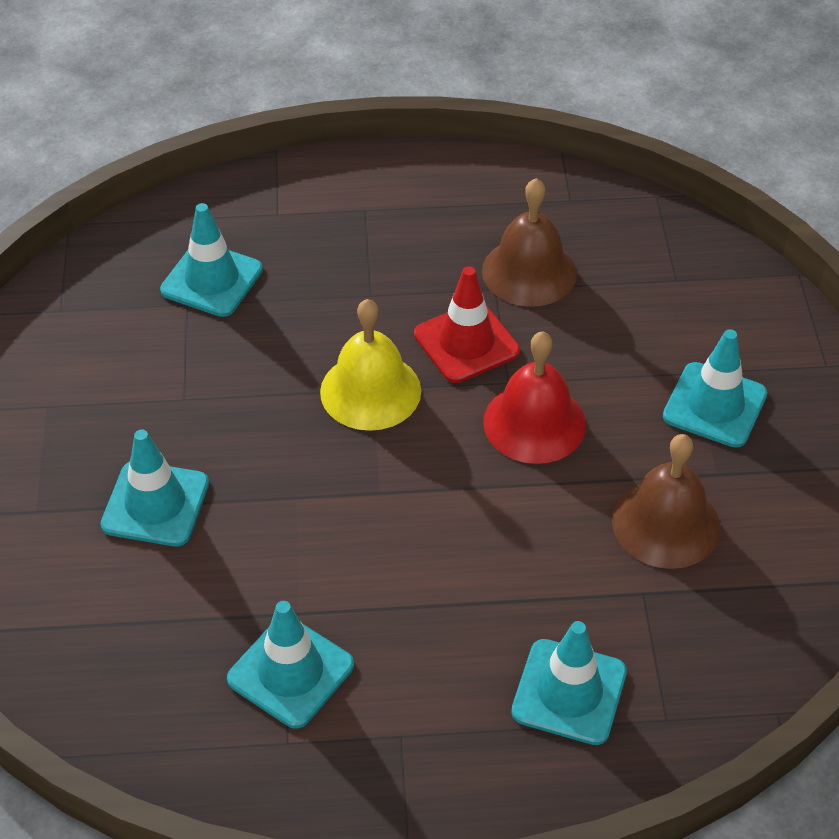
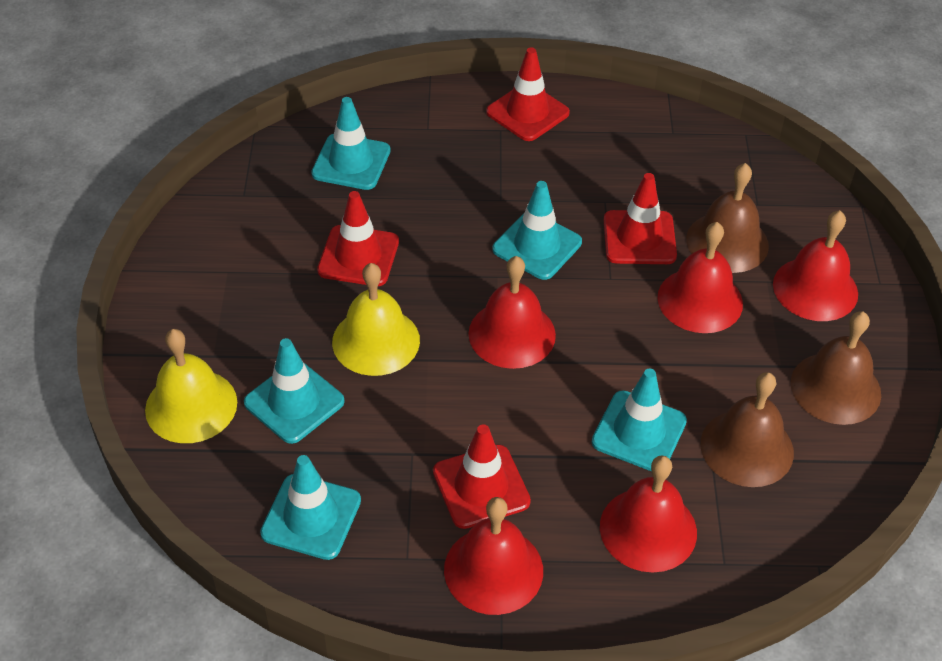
brown bell: [482,178,577,307] [612,434,720,569] = 2 -> [686,163,769,273] [701,372,794,487] [791,311,881,425] = 3
red bell: [483,331,586,464] = 1 -> [444,497,543,615] [468,256,556,369] [600,455,697,572] [658,222,743,333] [773,210,858,321] = 5
red traffic cone: [414,266,520,383] = 1 -> [317,191,399,286] [433,424,531,529] [486,47,570,141] [604,173,677,264] = 4
yellow bell: [320,299,421,431] = 1 -> [145,329,237,443] [332,263,420,376] = 2

